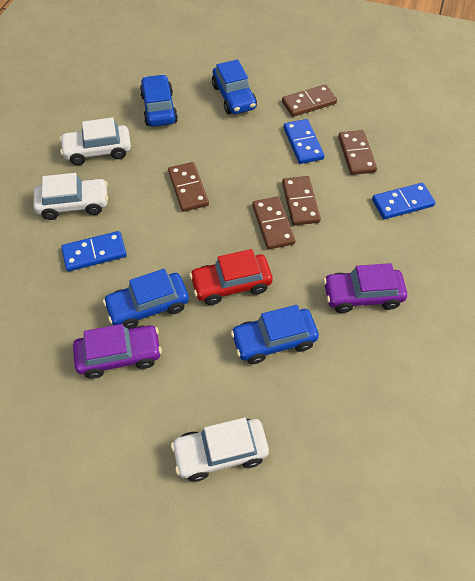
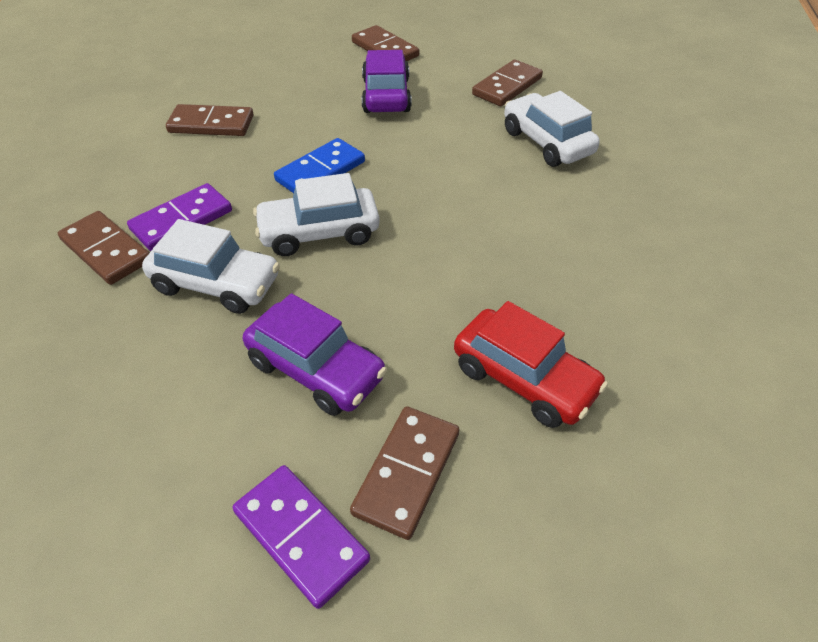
blue car: [103,269,189,329] [140,74,178,127] [212,59,257,114] [230,305,319,364] = 4 -> none = 0
blue domino: [61,231,127,271] [283,119,324,164] [372,183,435,219] = 3 -> [274,138,365,193] = 1
purple domino: none = 0 -> [127,183,232,251] [233,465,370,609] = 2

